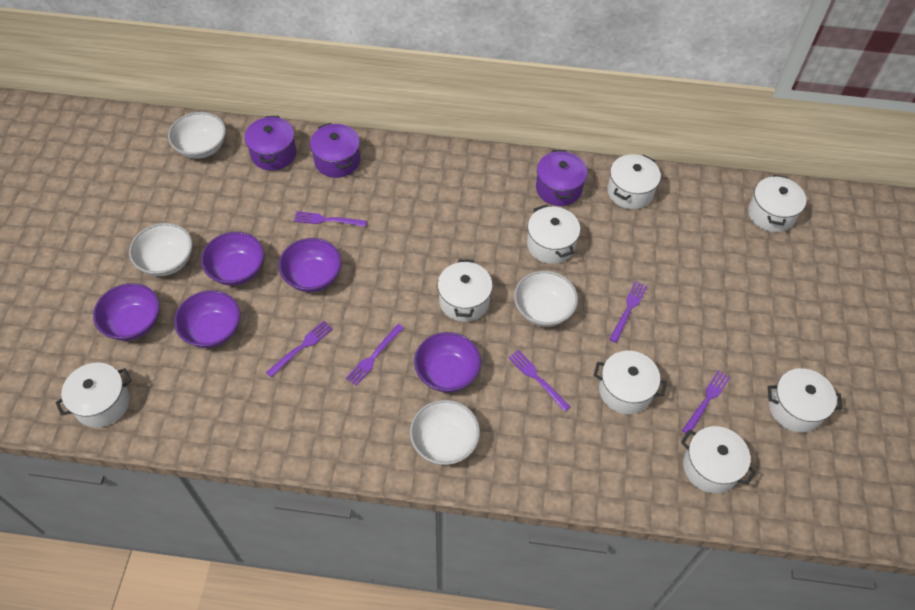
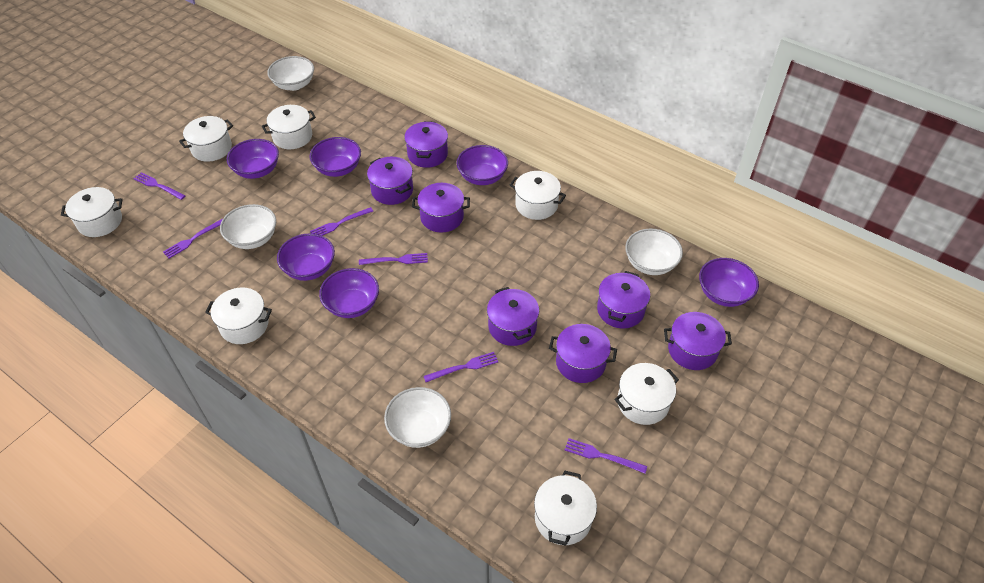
purple bowl: [93,283,160,341] [174,290,240,348] [201,232,264,286] [279,238,342,292] [414,332,481,392] = 5 -> [227,139,279,179] [277,233,335,281] [310,137,361,177] [319,268,379,318] [457,145,508,185] [699,258,759,307] = 6
purple pot: [245,116,296,171] [310,123,360,178] [536,150,587,206] = 3 -> [367,157,413,205] [404,121,448,168] [412,183,470,233] [487,287,539,346] [549,324,617,383] [597,271,650,329] [664,312,732,370] = 7
white pot: [55,363,132,427] [438,259,493,322] [527,205,580,264] [593,351,667,414] [607,154,661,209] [681,426,756,493] [748,175,806,232] [768,368,842,433] = 8 -> [61,187,123,237] [179,116,233,162] [205,287,272,344] [262,105,316,149] [510,171,566,220] [534,470,597,546] [614,363,679,425] = 7

